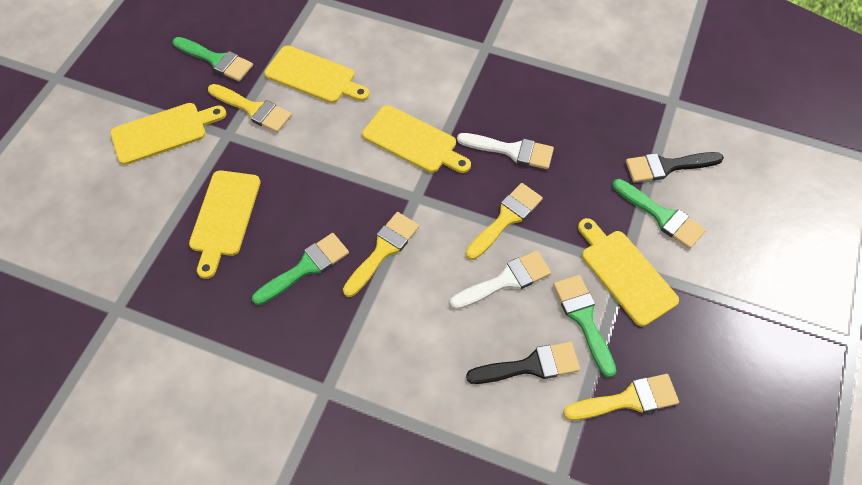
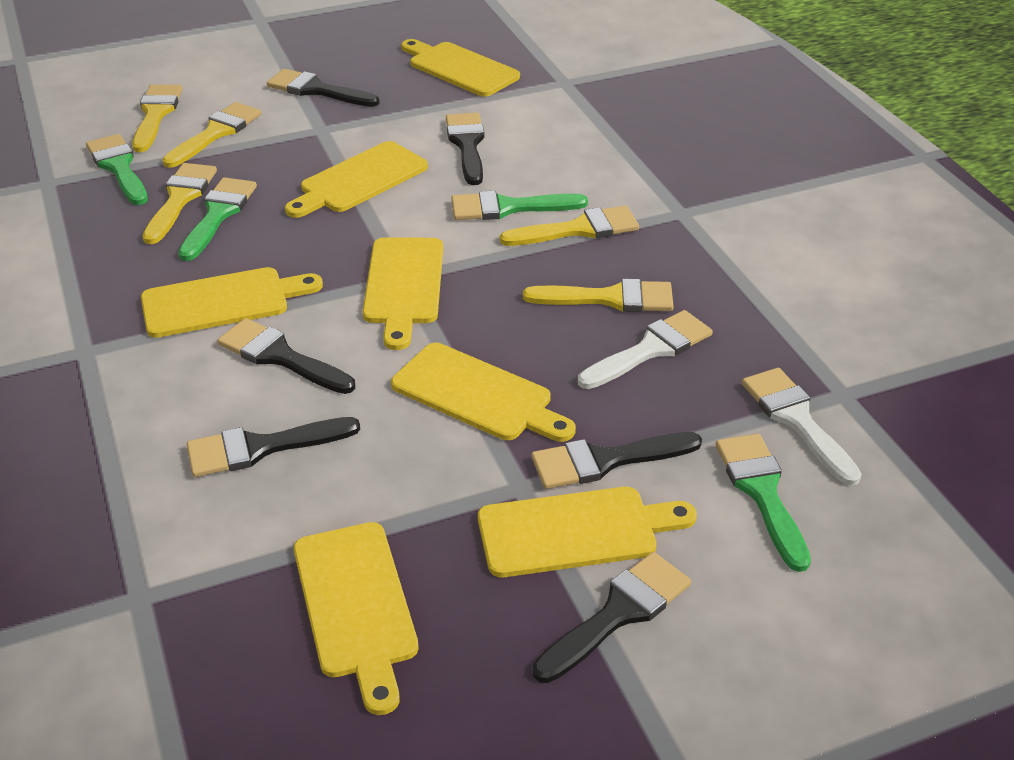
black brush: [466,342,580,384] [626,152,724,183] = 2 -> [187,417,360,477] [217,318,355,394] [267,69,379,107] [446,113,484,185] [531,432,702,489] [533,552,691,683] = 6
yellow brush: [208,84,292,133] [343,212,419,297] [466,183,543,260] [563,374,679,420] = 4 -> [132,85,183,152] [142,163,217,244] [162,102,261,168] [500,205,639,246] [523,279,674,312] = 5
yellow cutting board: [110,103,226,165] [189,170,261,279] [264,46,370,103] [362,105,471,173] [578,218,679,326] = 5 -> [141,267,323,338] [285,141,428,218] [294,522,419,715] [363,237,443,350] [391,343,576,442] [401,39,520,96] [478,487,697,577] = 7

